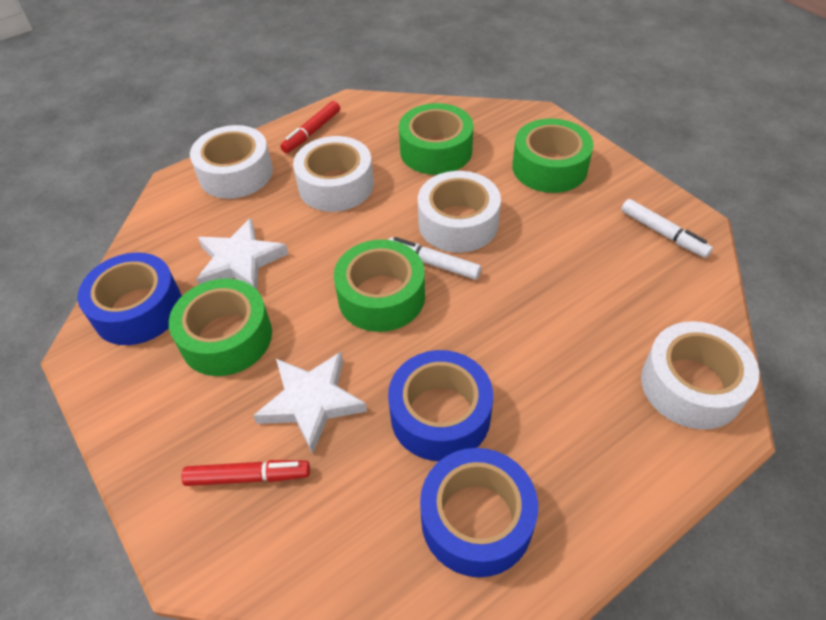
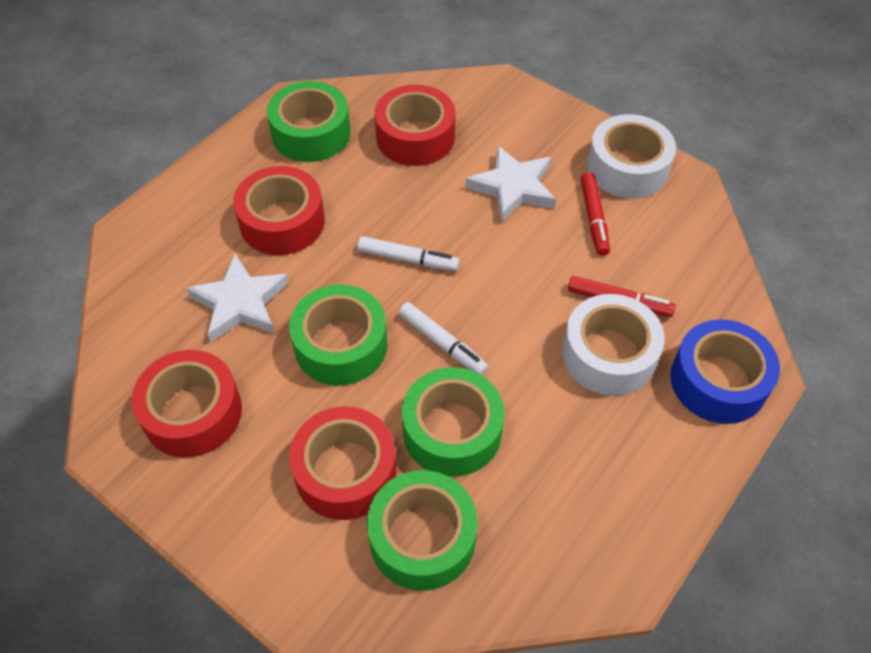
blue tape: [78,253,182,345] [388,350,493,461] [420,448,538,577] = 3 -> [670,319,780,424] = 1
red tape: none = 0 -> [132,350,242,458] [233,166,325,255] [289,406,397,520] [374,85,456,166] = 4
white tape: [190,125,273,199] [293,136,374,212] [418,171,501,252] [641,321,759,430] = 4 -> [562,294,665,396] [587,114,676,198] = 2

